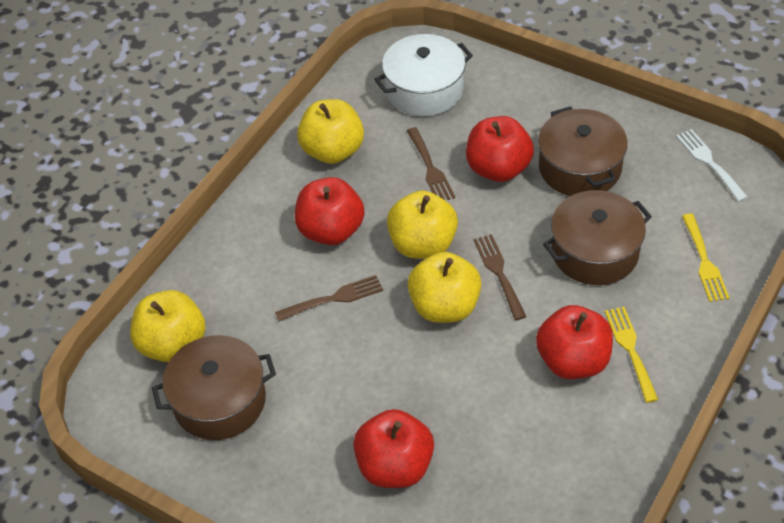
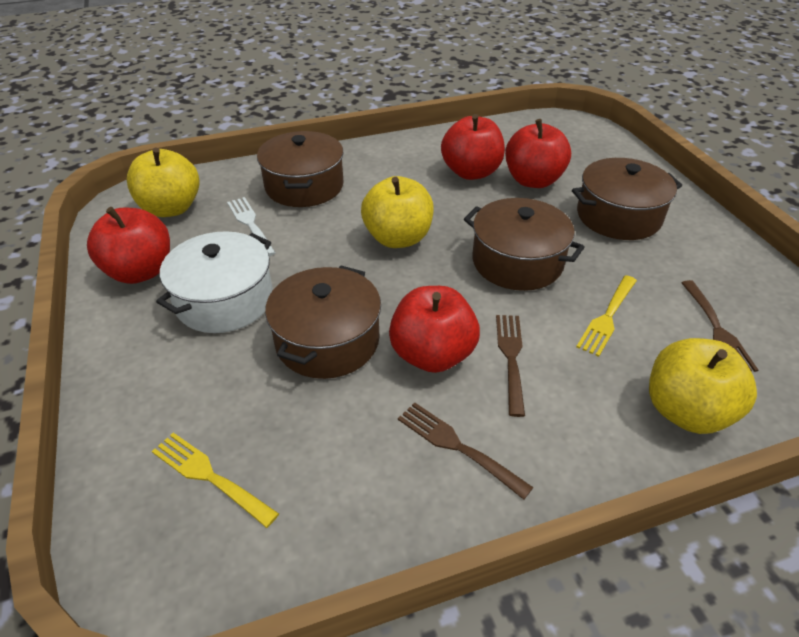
brown pot: [152,335,276,440] [538,106,628,196] [543,190,652,285] = 3 -> [257,131,344,207] [265,266,381,379] [464,198,585,291] [572,158,682,240] = 4
yellow apple: [130,290,206,362] [297,99,364,164] [387,190,458,259] [407,252,482,323] = 4 -> [126,147,200,217] [361,176,434,248] [649,338,757,434] = 3

